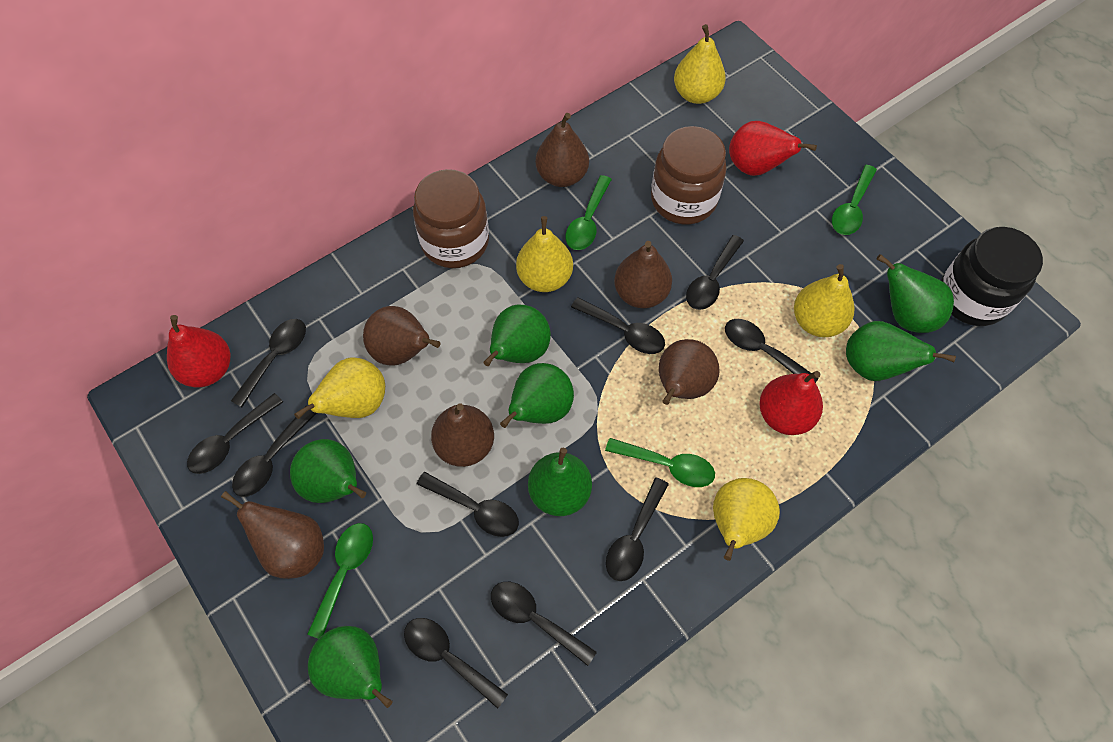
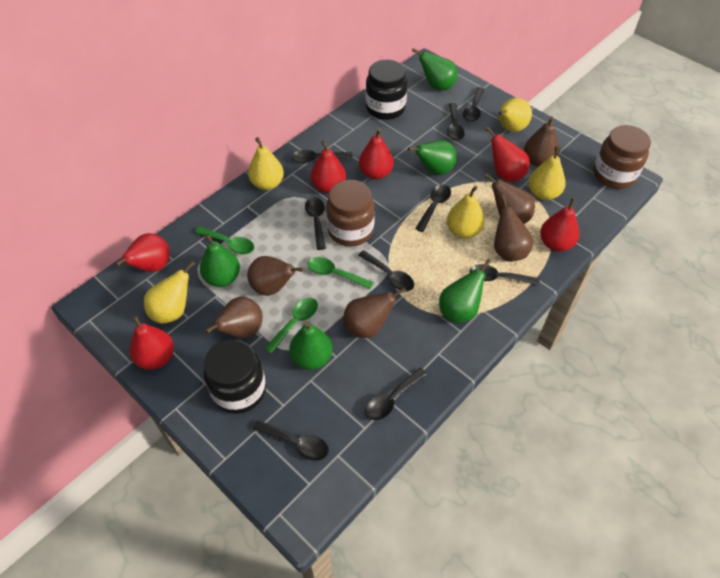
black jar: [941,227,1043,326] = 1 -> [204,339,266,414] [366,60,407,120] = 2
black spoon: [187,393,283,474] [231,319,306,407] [232,406,317,497] [404,618,508,709] [417,472,519,537] [491,582,597,666] [571,297,665,354] [606,477,669,581] [686,235,744,310] [725,319,819,383] = 10 -> [253,420,329,461] [292,150,353,163] [305,197,326,250] [358,250,414,291] [365,368,427,420] [415,184,451,232] [447,103,465,141] [463,87,484,122] [469,264,540,286] = 9
green pear: [290,439,366,503] [308,626,392,708] [484,304,551,366] [500,363,574,428] [528,448,592,516] [846,321,956,381] [876,254,954,333] = 7 -> [200,234,240,287] [289,322,332,370] [408,140,457,175] [412,48,458,90] [439,259,491,323] = 5
green spoon: [307,523,373,639] [566,175,612,250] [605,438,715,487] [832,165,877,235] = 4 -> [195,227,254,254] [264,298,318,354] [308,257,374,289] = 3
red pear: [167,315,230,387] [729,121,817,176] [759,371,823,435] = 3 -> [115,233,170,272] [129,316,174,370] [311,141,346,193] [359,128,393,180] [485,127,530,182] [540,197,580,252] = 6

